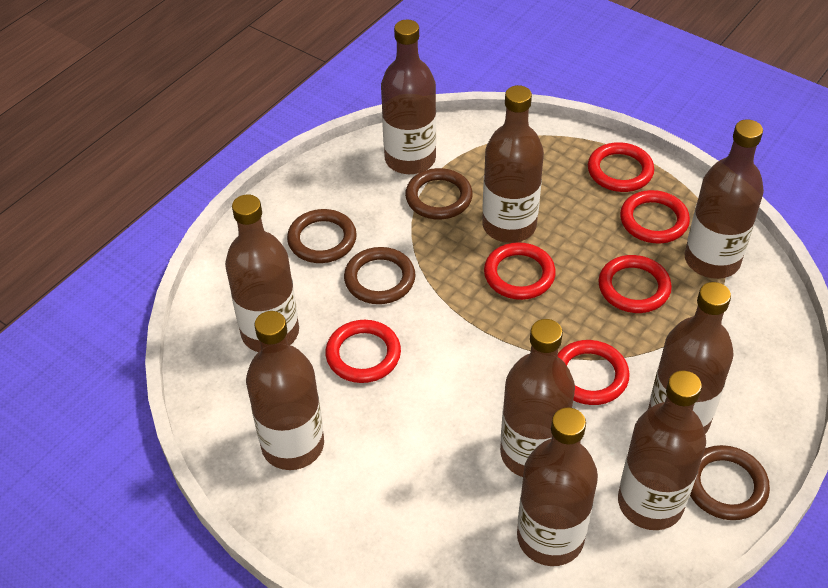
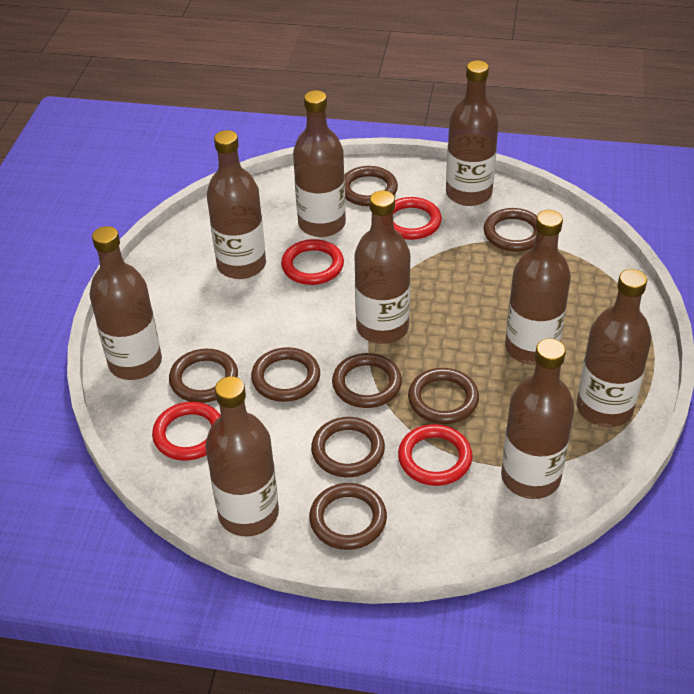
brown ring: [287,209,357,263] [344,247,415,304] [405,168,473,219] [690,445,770,520] = 4 -> [169,349,238,403] [251,347,320,402] [309,483,387,550] [311,417,385,477] [332,353,402,408] [345,166,398,206] [408,368,479,424] [484,208,537,252] = 8
red ring: [325,320,401,383] [484,242,556,300] [558,340,630,405] [588,142,654,192] [598,255,672,313] [620,190,690,243] = 6 -> [152,402,220,461] [281,239,344,285] [393,197,442,240] [398,424,473,486] = 4

